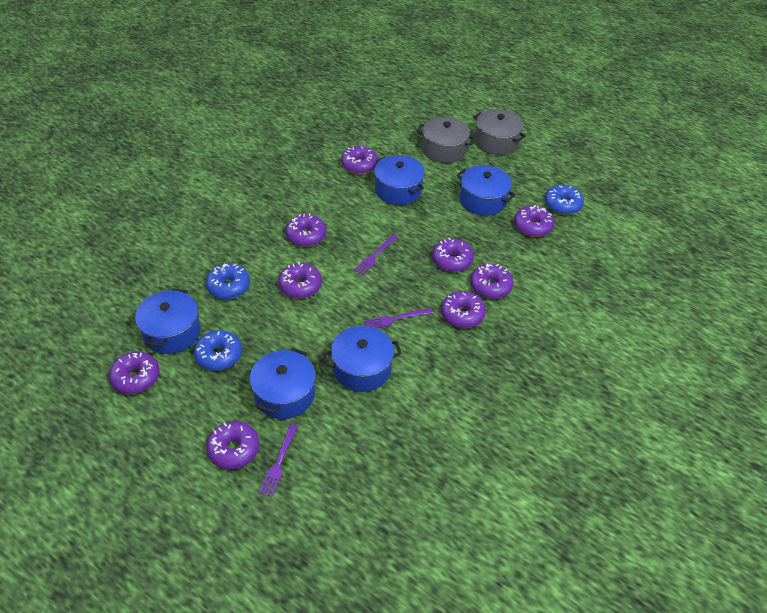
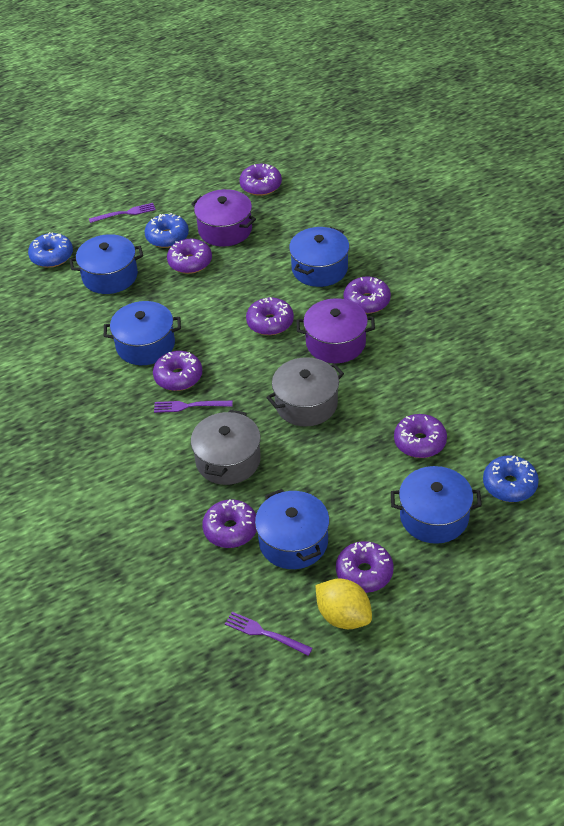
purple donut: [109,351,160,394] [206,421,259,469] [278,262,322,299] [285,213,326,247] [341,146,378,174] [432,238,474,272] [441,291,486,328] [470,263,513,299] [514,205,554,237] = 9 -> [153,351,202,391] [167,239,212,274] [202,499,257,548] [239,164,282,196] [246,297,294,335] [336,541,394,593] [344,276,391,314] [394,414,447,458] = 8
purple pot: none = 0 -> [191,189,256,247] [297,298,375,363] = 2
yellow lemon: none = 0 -> [316,578,372,629] = 1

